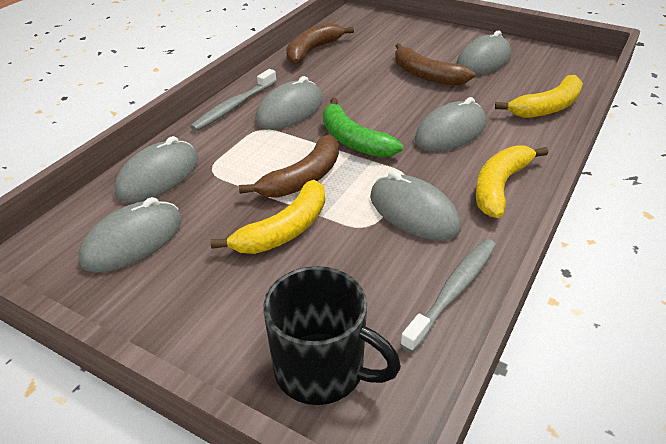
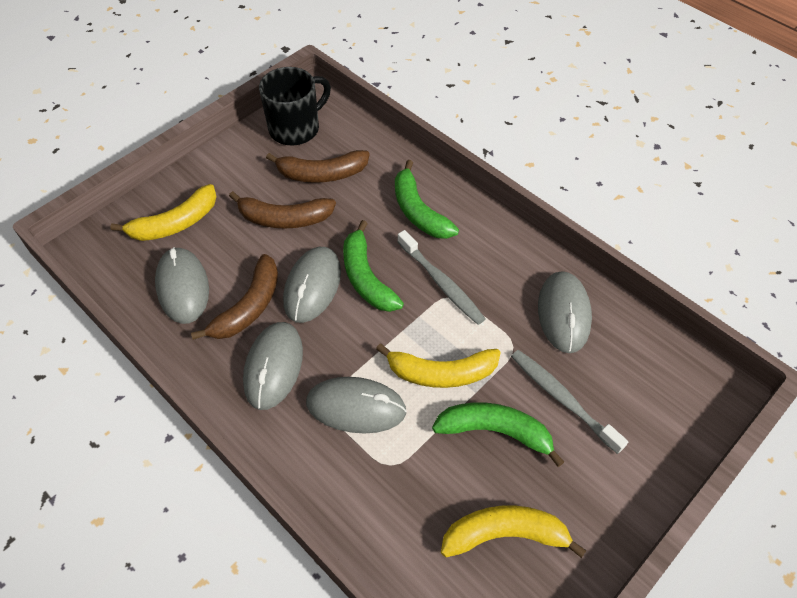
green banana: [323,98,403,158] = 1 -> [343,220,404,312] [395,160,459,239] [432,402,564,467] = 3
grey mouse: [78,197,182,272] [114,136,198,202] [255,76,323,130] [370,171,461,241] [414,97,486,151] [456,31,511,76] = 6 -> [155,247,209,324] [243,322,303,410] [283,247,341,323] [306,377,407,433] [538,271,592,353] = 5

